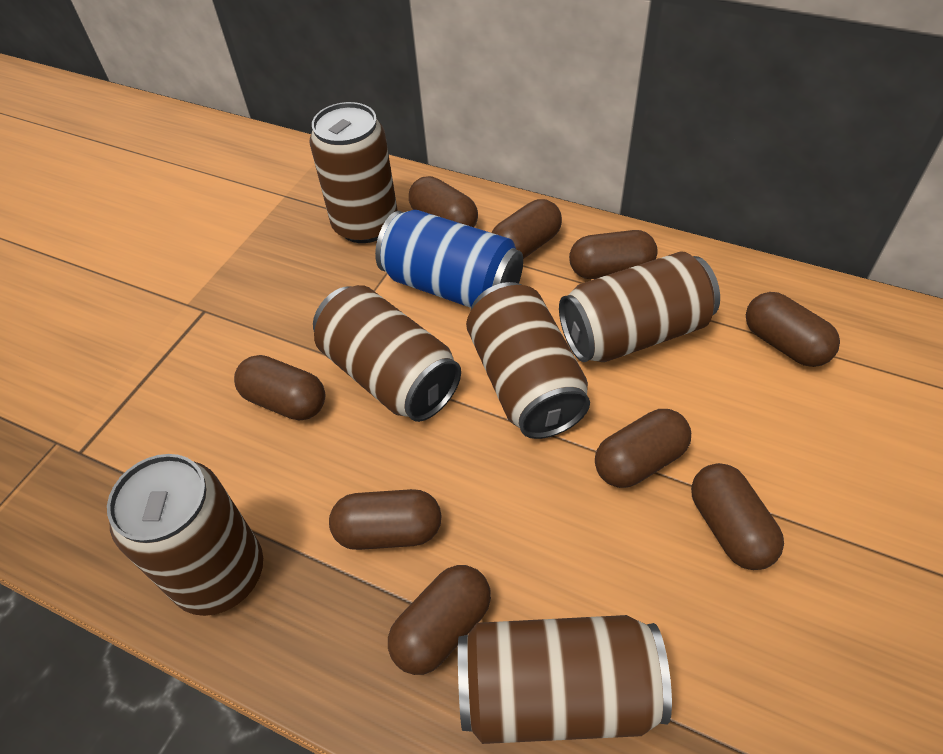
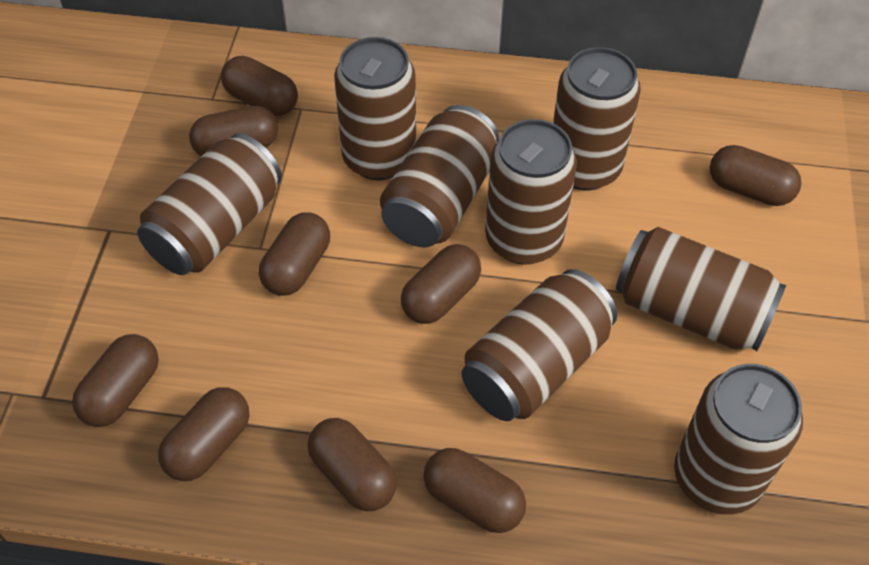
blue can: [375,210,523,308] = 1 -> none = 0
brown can: [107,454,263,616] [310,102,398,243] [313,285,461,422] [458,615,672,744] [466,282,590,439] [559,251,720,362] = 6 -> [137,133,282,275] [334,37,416,180] [380,105,499,248] [461,269,617,421] [485,119,577,265] [553,47,641,190] [616,227,786,351] [674,364,803,515] = 8

